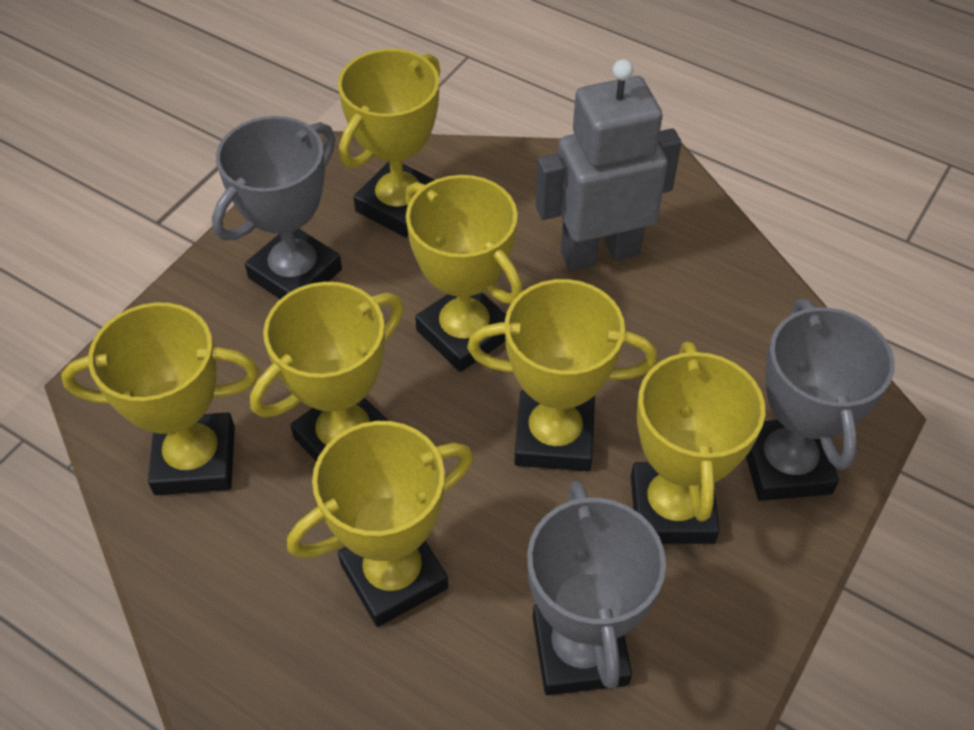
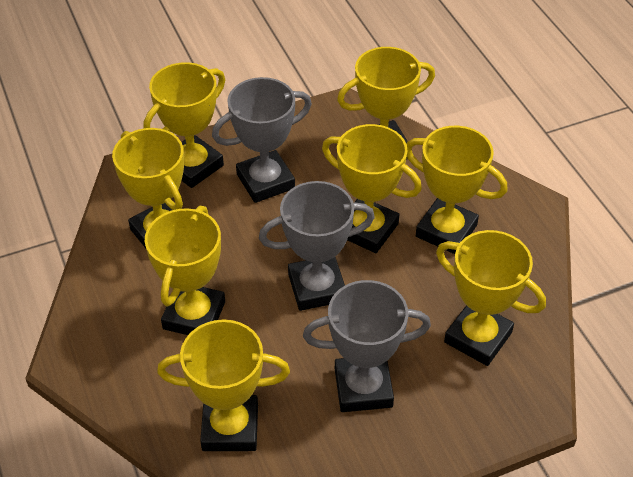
grey robot: [536,59,682,271] = 1 -> none = 0
yellow trophy: [61,302,259,495] [250,282,404,462] [287,421,473,627] [338,49,440,237] [405,175,523,372] [467,279,658,471] [631,342,765,544] = 7 -> [112,128,184,248] [144,62,225,188] [145,206,225,335] [157,319,290,451] [322,124,422,253] [337,47,435,160] [407,126,507,254] [436,230,546,366] = 8

